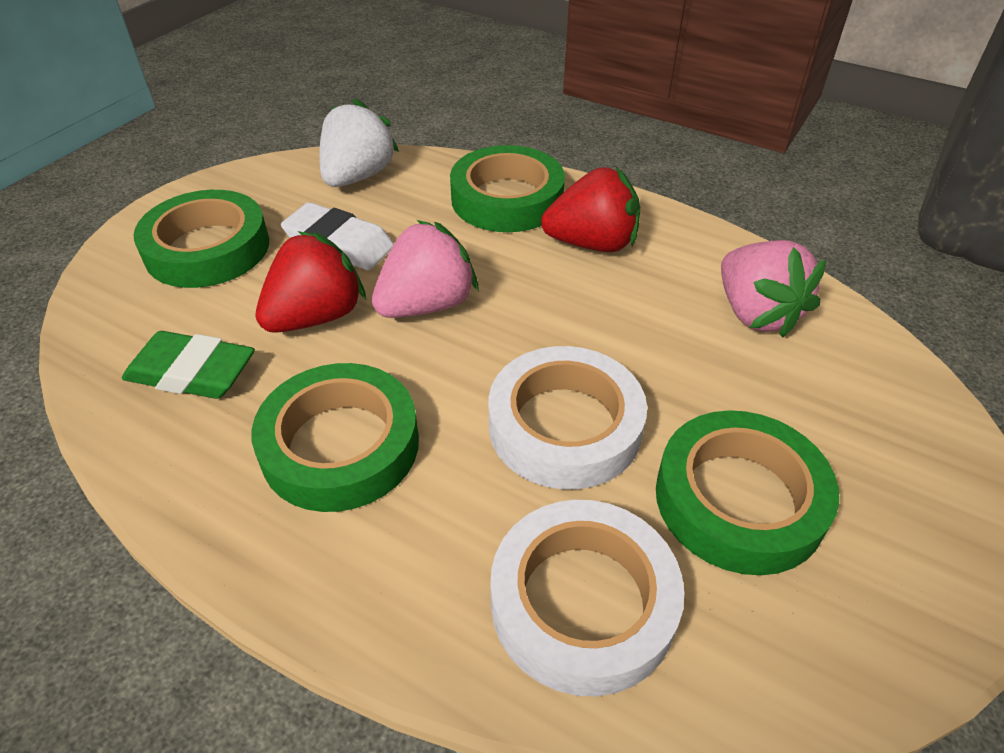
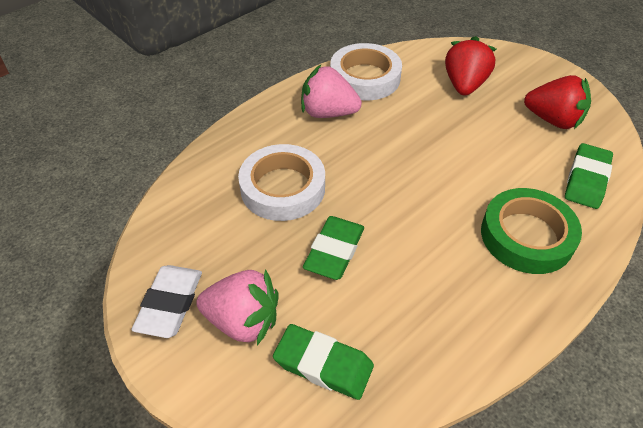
green eraser: [122,331,255,399] = 1 -> [273,324,374,400] [303,216,364,280] [565,143,613,209] = 3
green tape: [134,190,269,288] [252,363,419,512] [450,145,565,232] [656,410,839,575] = 4 -> [481,188,582,274] = 1
white strawberry: [319,98,399,187] = 1 -> none = 0

